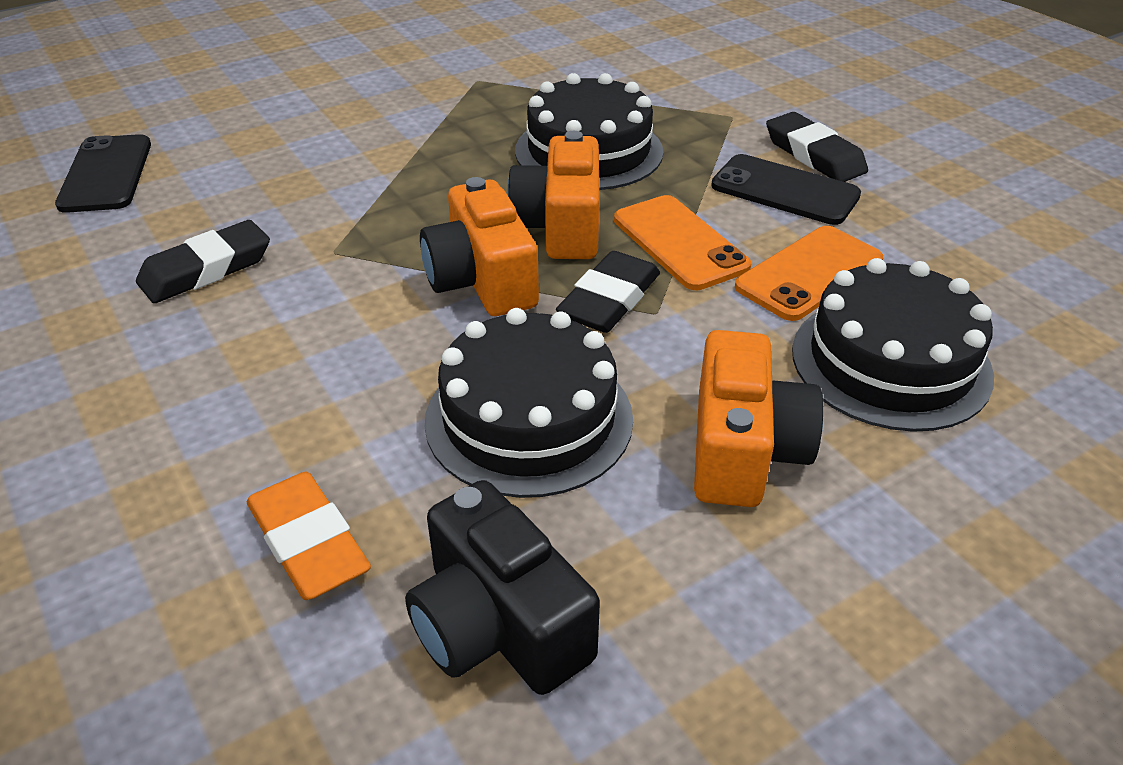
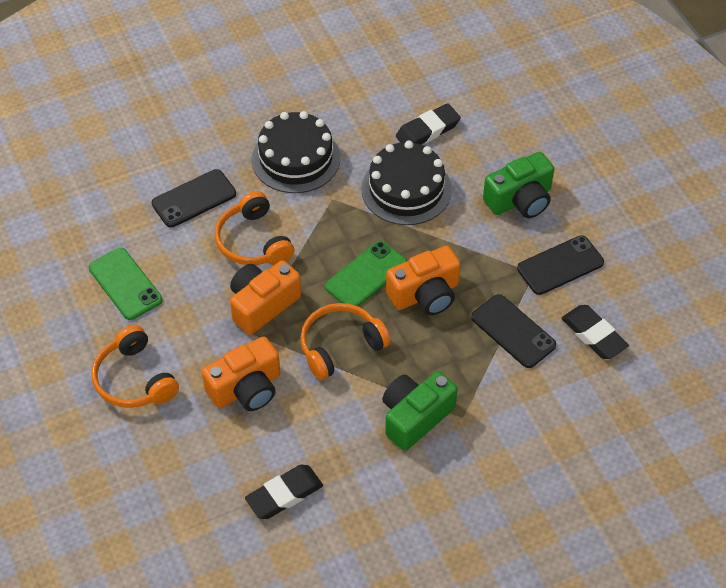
black cake: [425,308,633,498] [515,73,663,190] [792,258,994,432] = 3 -> [252,111,340,193] [361,141,452,225] = 2
black camera: [405,480,600,695] = 1 -> none = 0
black phone: [55,134,151,213] [711,154,861,225] = 2 -> [152,169,236,227] [471,294,556,368] [517,235,604,295] = 3
green camera: none = 0 -> [382,371,458,451] [483,152,554,218] = 2
green phone: none = 0 -> [89,248,162,320] [325,241,407,307] = 2
orange eraser: [247,472,371,600] = 1 -> none = 0
orange headphones: none = 0 -> [92,325,179,408] [215,191,294,265] [300,303,391,380] = 3
orange phone: [614,195,751,290] [735,226,883,321] = 2 -> none = 0

